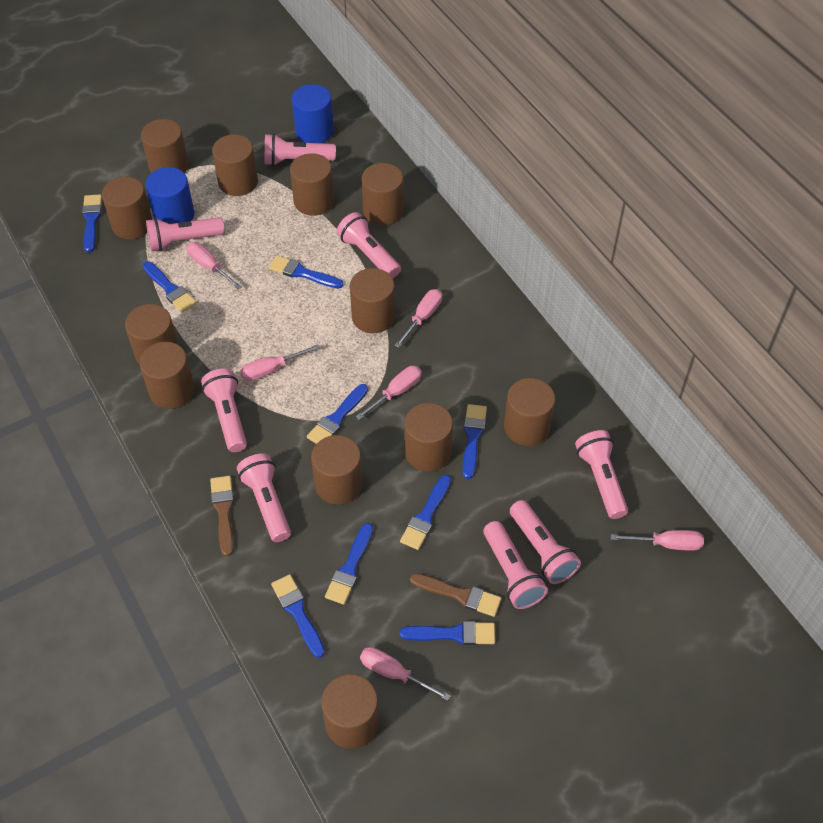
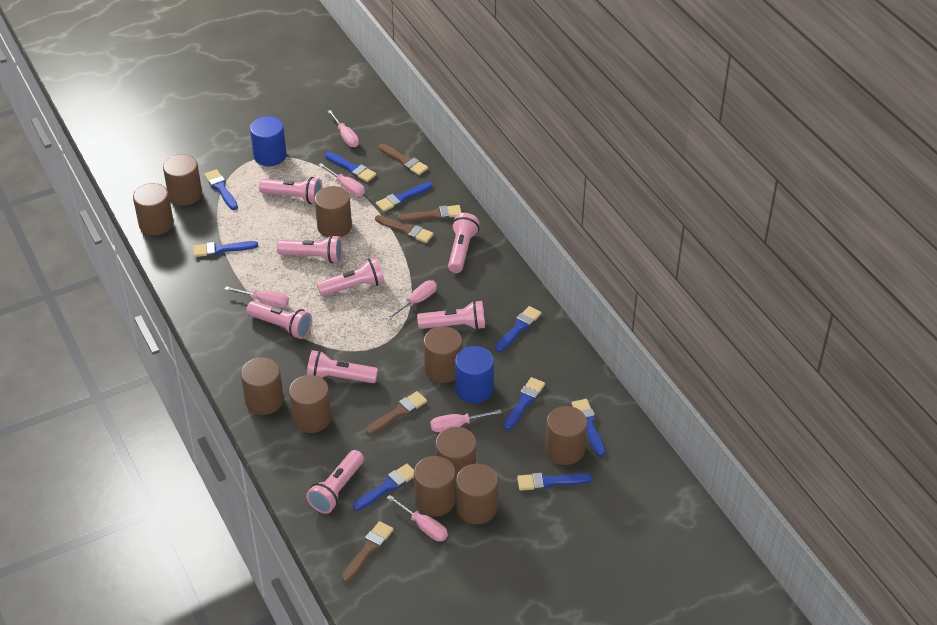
brown brush: [210,476,234,556] [410,573,501,617] = 2 -> [341,521,394,582] [366,391,427,435] [375,215,434,243] [379,144,428,175] [399,205,462,222] = 5
brown cylinder: [102,177,152,239] [125,304,178,365] [139,342,195,409] [141,119,189,173] [212,134,258,196] [290,153,334,216] [311,435,363,505] [321,674,379,749] [350,268,395,333] [361,163,404,225] [404,403,453,471] [504,378,555,446] = 12 -> [133,183,174,235] [163,154,202,205] [241,357,284,415] [289,375,331,433] [315,186,352,238] [414,456,456,516] [424,326,462,383] [435,427,476,479] [456,464,498,524] [545,406,587,465] = 10

